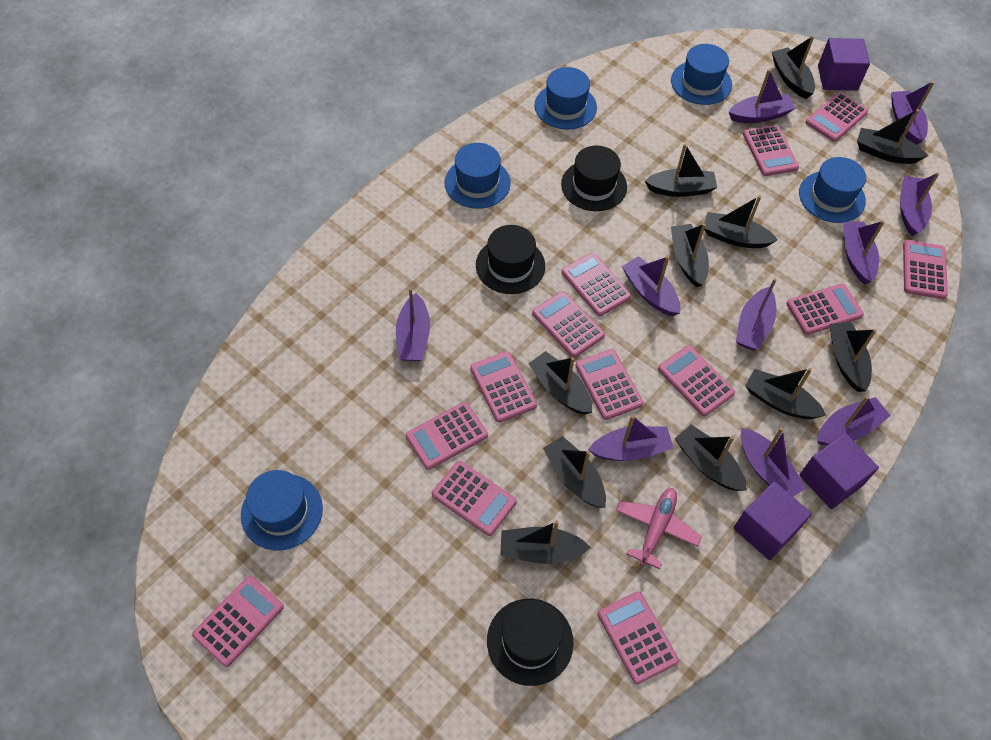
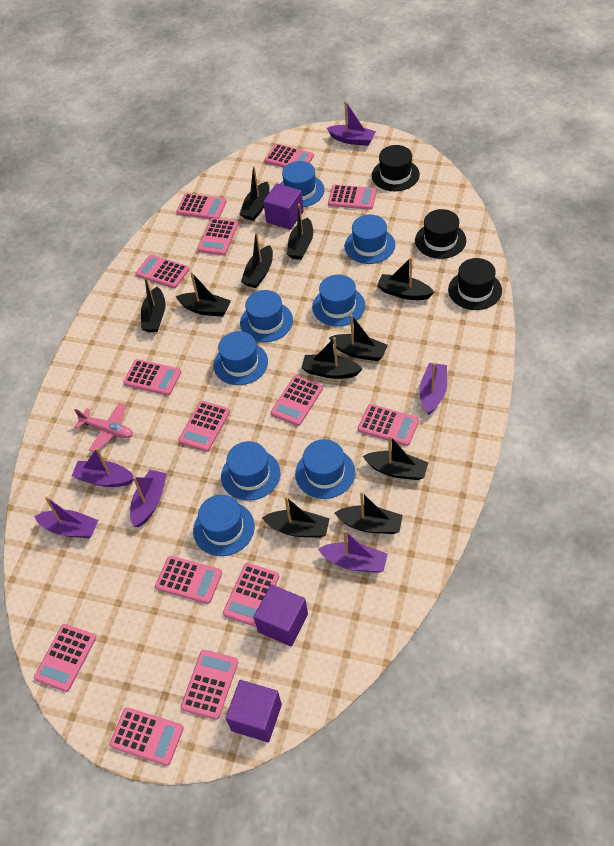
blue hat: [241,470,323,550] [445,143,511,209] [534,67,597,130] [671,44,732,105] [799,157,866,223] = 5 -> [193,495,255,556] [213,331,268,385] [221,441,281,501] [240,290,293,342] [280,161,324,207] [295,439,355,499] [312,274,365,326] [344,215,395,264] = 8
pink calculator: [192,576,284,667] [406,402,488,470] [432,461,517,536] [470,351,537,423] [532,291,605,357] [561,253,631,316] [576,349,643,420] [598,591,679,684] [658,346,735,416] [743,125,799,176] [786,284,864,335] [806,92,868,142] [903,240,948,299] = 13 -> [34,624,96,692] [109,707,184,766] [123,359,181,396] [136,255,189,288] [155,556,222,604] [176,193,227,219] [178,401,230,452] [181,650,238,720] [198,218,238,255] [223,563,279,627] [265,144,314,168] [271,376,323,426] [328,185,377,210] [358,404,419,446] = 14
purple boat: [396,288,430,361] [588,415,673,461] [622,256,681,316] [729,69,795,123] [736,278,777,350] [741,427,806,496] [817,396,891,445] [843,220,885,285] [891,81,935,145] [900,172,939,236] = 10 -> [34,496,98,538] [72,448,134,487] [130,470,167,527] [318,530,388,573] [327,101,376,146] [419,363,447,415] = 6

